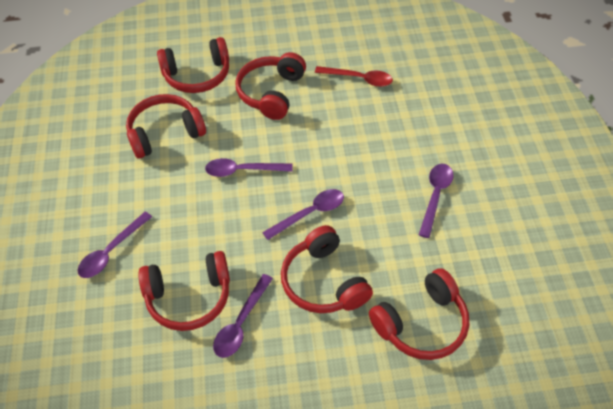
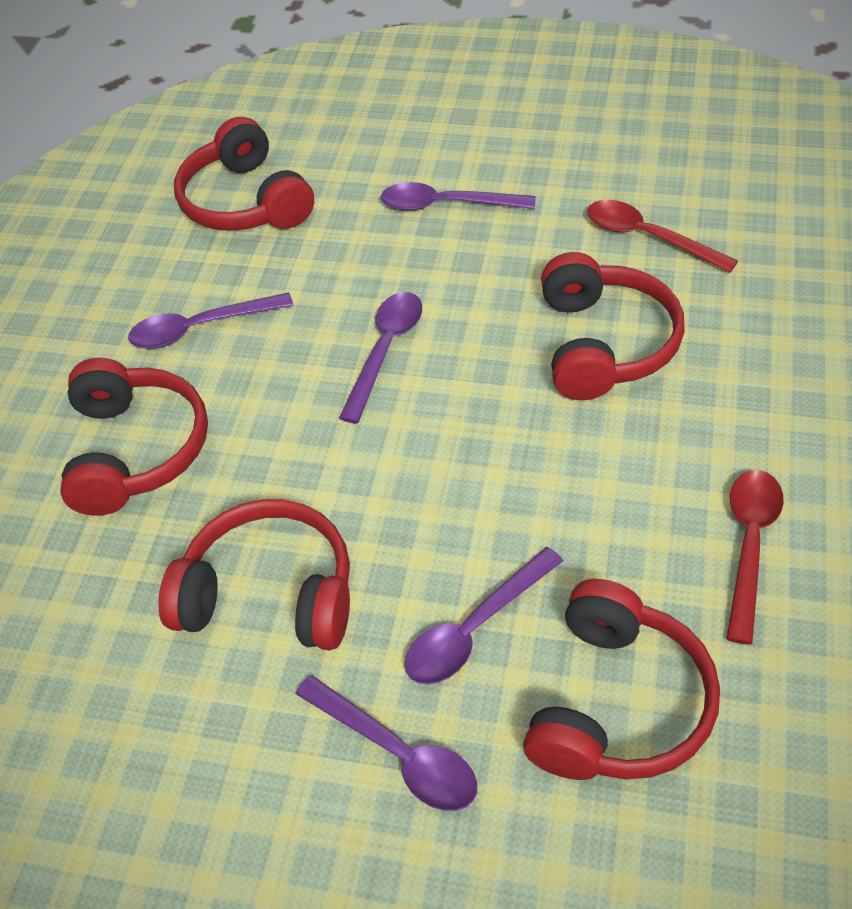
red headphones: [126,94,206,158] [138,251,230,331] [157,37,229,93] [236,52,306,120] [281,225,373,313] [369,268,469,360] = 6 -> [60,358,208,516] [159,499,350,650] [174,117,314,231] [523,579,720,780] [541,252,685,400] = 5
red spoon: [315,66,393,87] = 1 -> [587,200,738,273] [726,470,784,645] = 2

